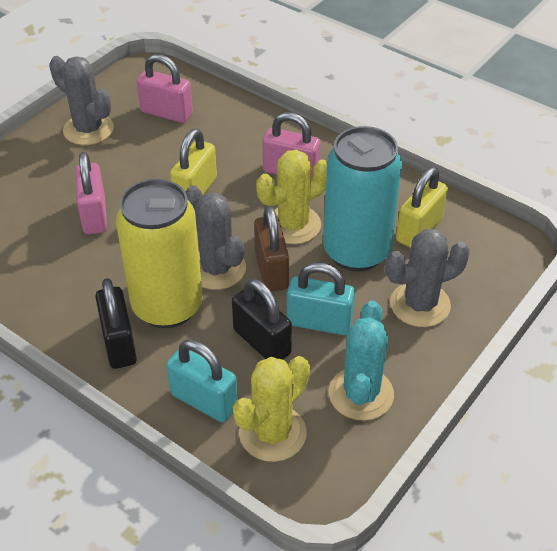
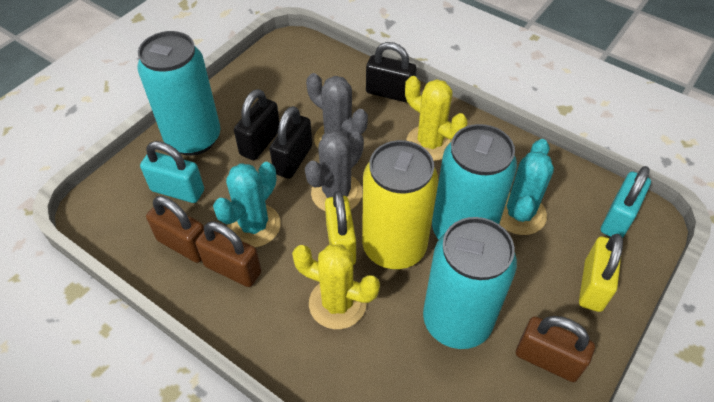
black padlock: [95,278,137,369] [232,279,292,360] = 2 -> [234,89,280,160] [269,106,312,179] [366,42,417,103] = 3
brown padlock: [254,206,289,292] = 1 -> [146,196,204,263] [196,222,261,287] [516,316,595,382] = 3
grey cactus: [49,56,114,145] [186,185,246,290] [385,229,470,327] = 3 -> [305,130,364,211] [306,73,368,148] = 2
pink padlock: [75,152,107,234] [137,54,193,123] [263,112,321,180] = 3 -> none = 0
turquoise cactus: [329,301,394,421] = 1 -> [213,162,281,247] [499,139,554,235] = 2
turquoise can: [323,126,402,271] = 1 -> [137,31,221,156] [423,217,517,349] [432,124,517,239] = 3

